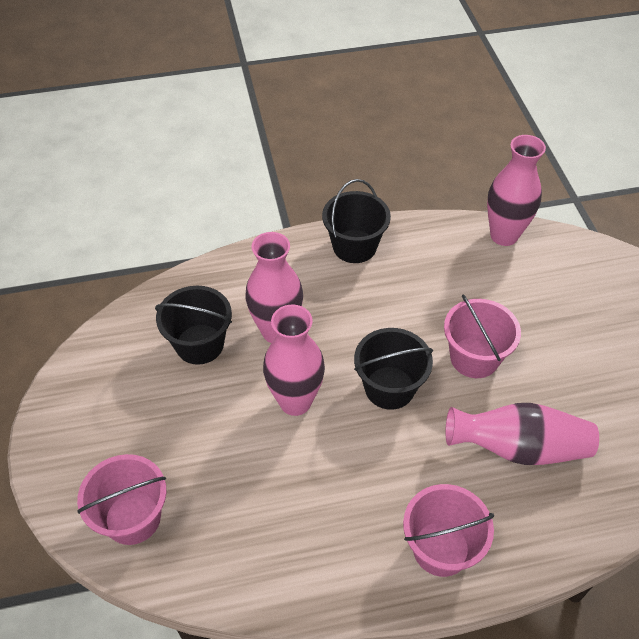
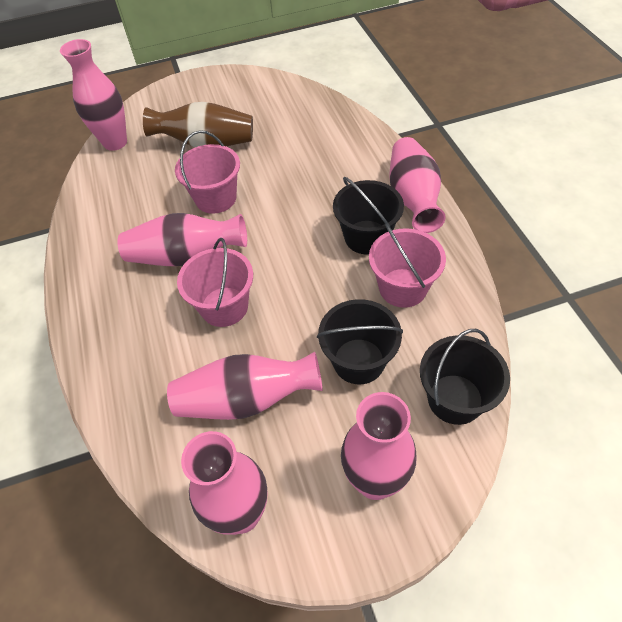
brown vase: none = 0 -> [143,102,253,147] = 1
pink vase: [246,232,303,343] [263,304,325,416] [445,403,599,465] [487,135,546,246] = 4 -> [60,39,127,151] [117,213,247,266] [167,352,323,420] [181,431,267,535] [341,392,417,500] [389,137,446,233] = 6

